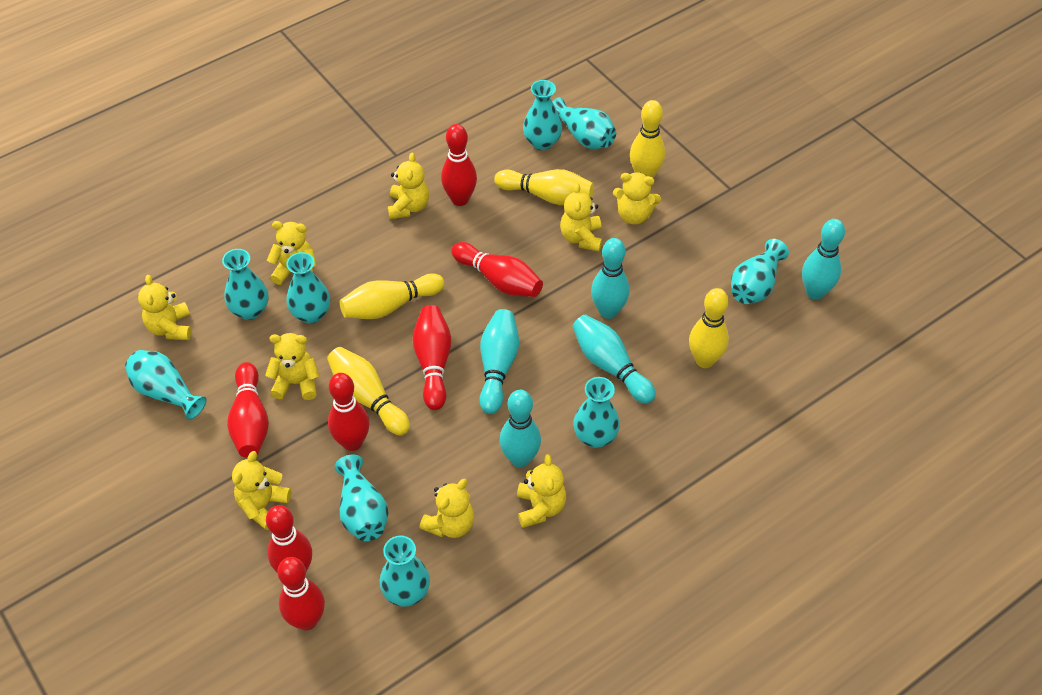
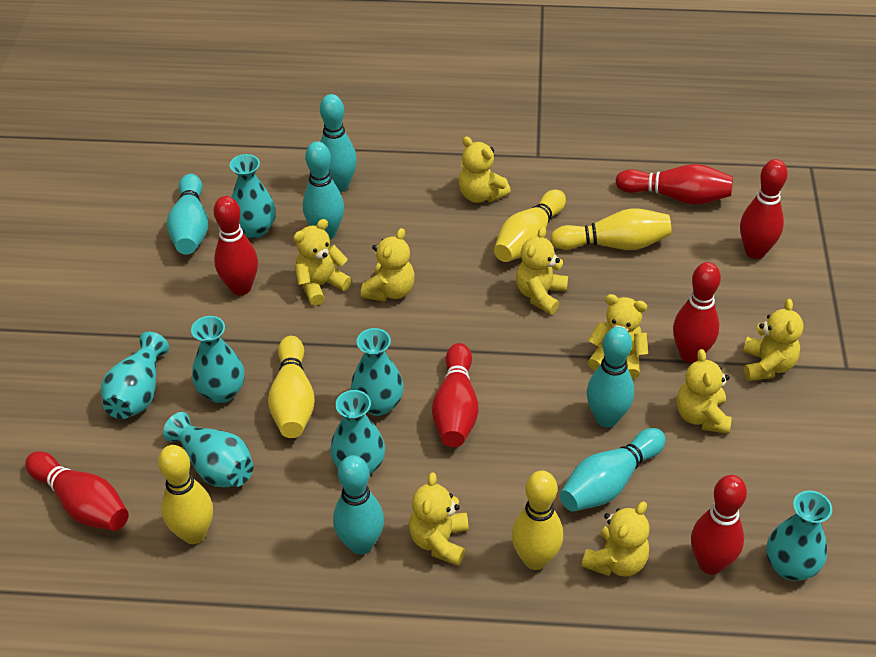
turquoise bowling pin: [480,309,519,414] [500,390,541,468] [572,314,656,404] [591,238,629,319] [802,219,845,300] = 5 -> [167,174,208,255] [303,141,344,240] [320,94,357,192] [333,455,384,555] [560,428,666,512] [587,327,634,427] = 6
turquoise vase: [125,350,207,420] [222,249,268,320] [286,252,330,324] [334,454,389,541] [379,535,430,607] [523,80,562,150] [552,97,616,149] [573,377,620,448] [731,239,789,304] = 9 -> [101,332,169,419] [163,412,254,487] [191,316,245,403] [230,154,276,238] [330,390,385,475] [351,328,404,416] [766,491,832,581] = 7

